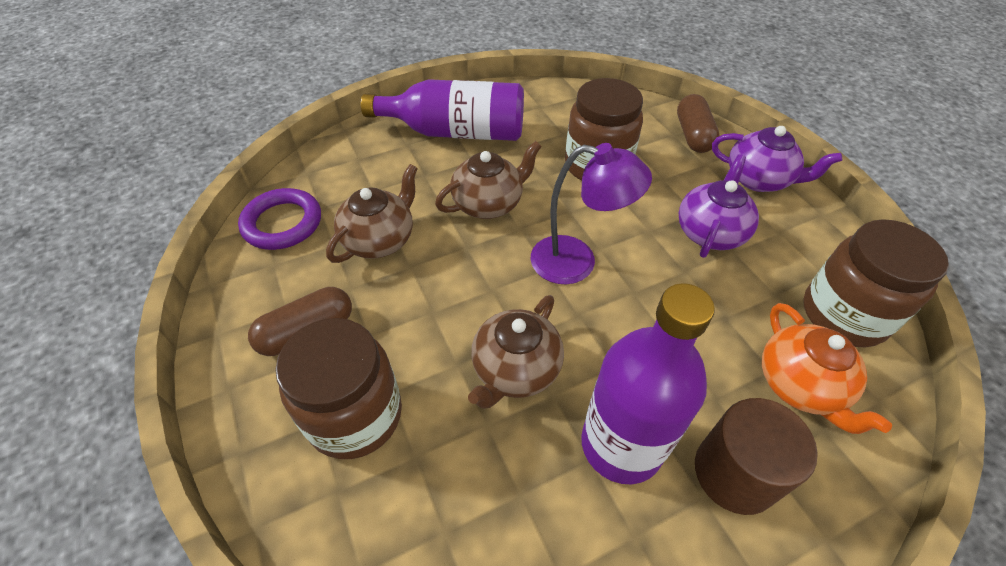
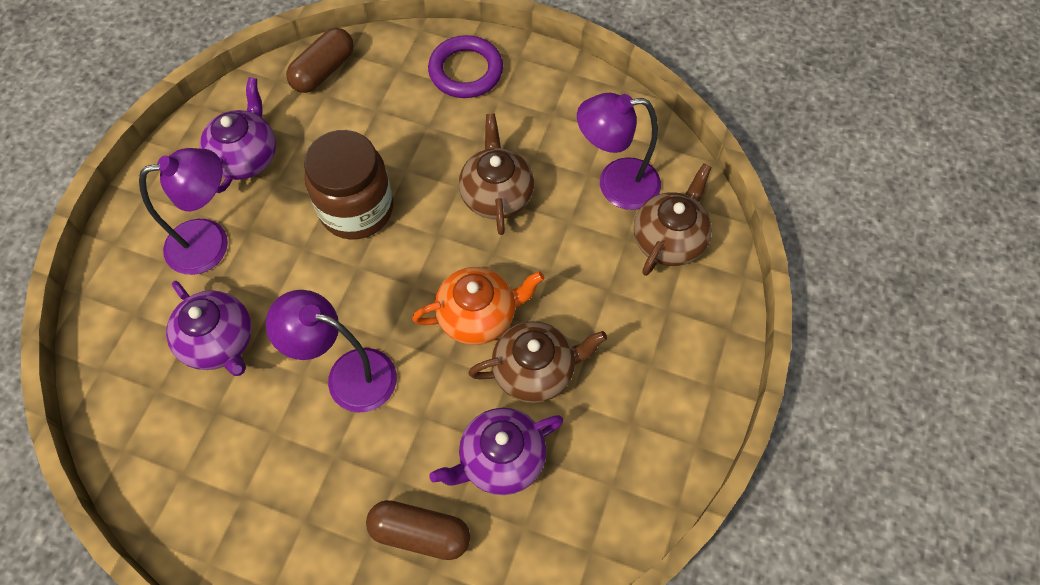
brown cylinder: [695,398,818,515] = 1 -> none = 0
brown jar: [275,318,402,459] [565,78,643,181] [803,219,949,347] = 3 -> [304,130,393,239] = 1
purple bottle: [361,79,524,141] [581,283,715,484] = 2 -> none = 0
purple lamp: [530,143,652,284] = 1 -> [139,148,228,275] [266,290,397,413] [577,93,661,210] = 3
purple teapot: [679,154,759,258] [712,126,842,192] = 2 -> [166,281,252,376] [200,77,276,193] [429,408,564,495] = 3

